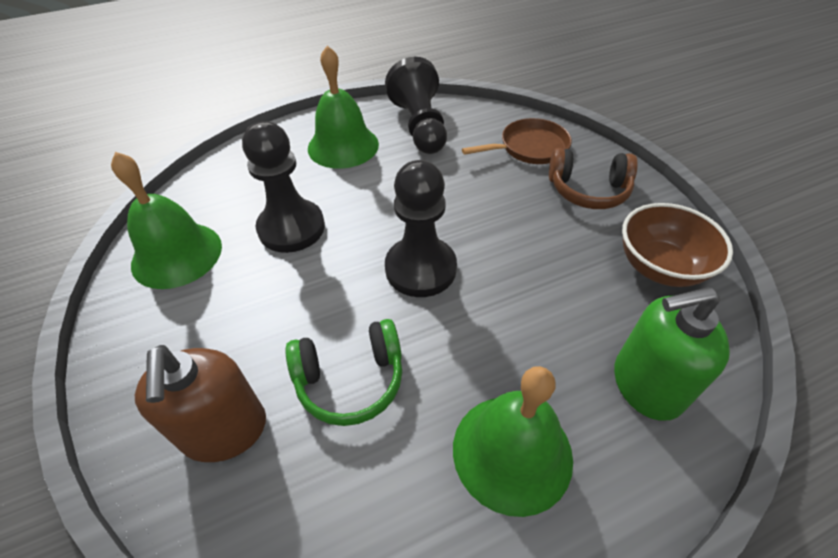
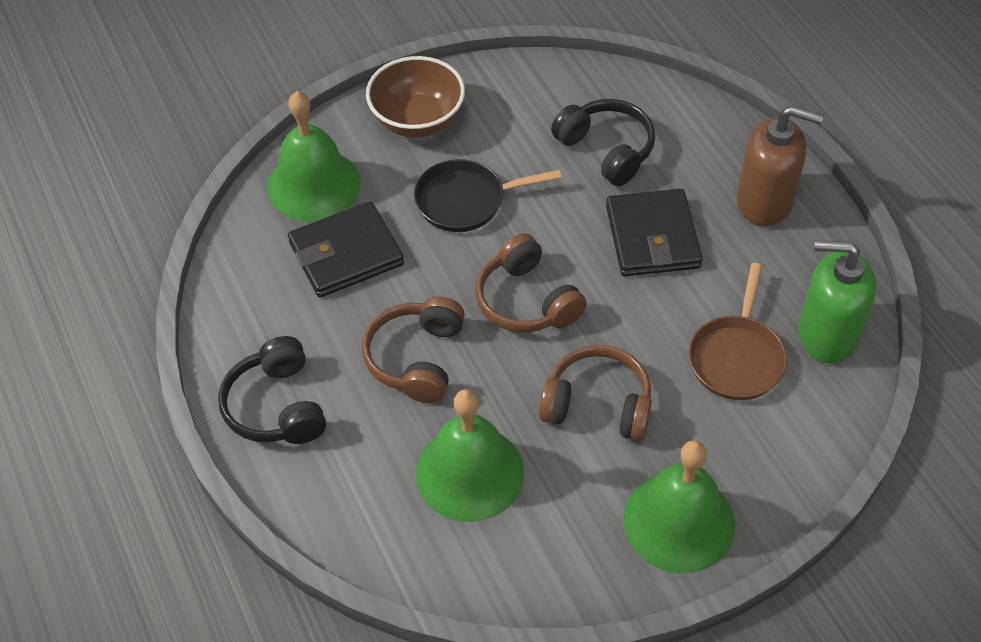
black headphones: none = 0 -> [218,336,326,444] [551,99,655,186] = 2
black pan: none = 0 -> [414,159,562,232] = 1
black pawn: [242,121,325,253] [385,57,447,154] [385,160,457,297] = 3 -> none = 0
black wallet: none = 0 -> [288,201,404,297] [606,189,703,276] = 2
brown headphones: [549,148,638,209] = 1 -> [362,296,465,403] [475,233,587,333] [539,345,652,441] = 3
green headphones: [285,319,402,426] = 1 -> none = 0

